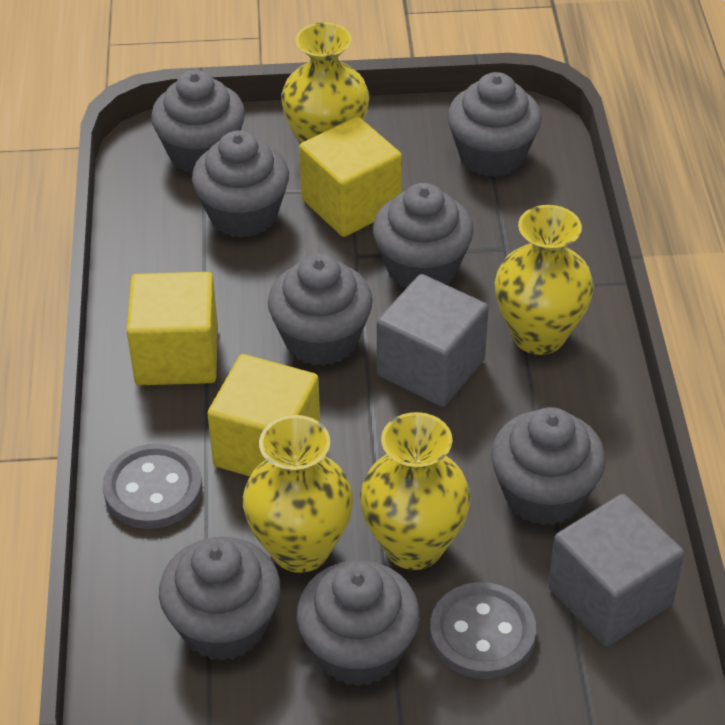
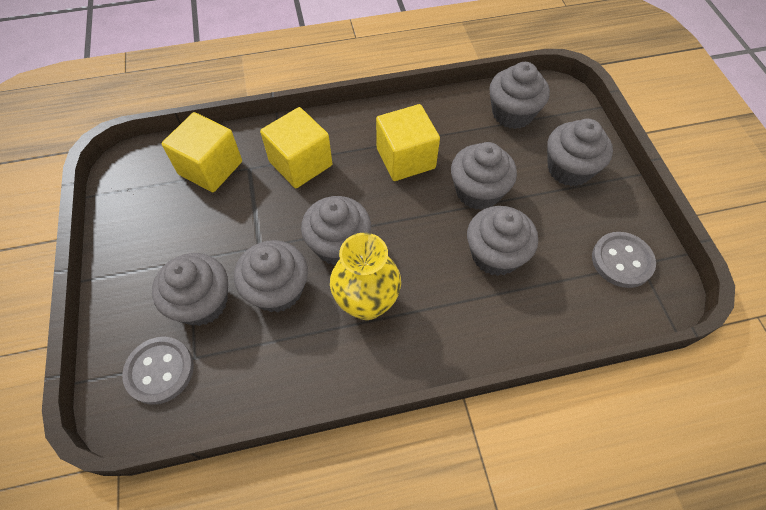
grey cube: [377,274,489,407] [548,494,684,646] = 2 -> none = 0
grey cupcake: [151,70,245,173] [159,537,280,661] [192,130,289,238] [268,254,373,366] [297,560,420,686] [373,183,474,288] [447,72,542,177] [491,407,606,525] = 8 -> [152,253,228,326] [234,240,308,313] [301,196,371,265] [451,142,517,210] [467,206,538,276] [489,62,550,129] [547,119,613,186] = 7
yellow vase: [243,415,353,573] [281,22,369,144] [360,412,471,570] [495,205,594,355] = 4 -> [330,233,401,320] = 1

